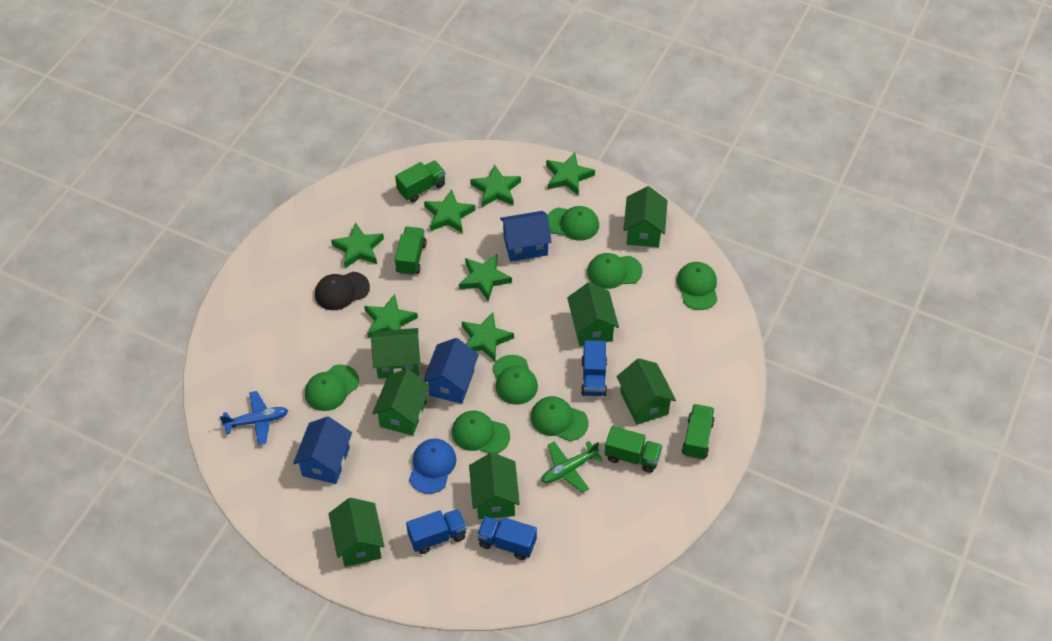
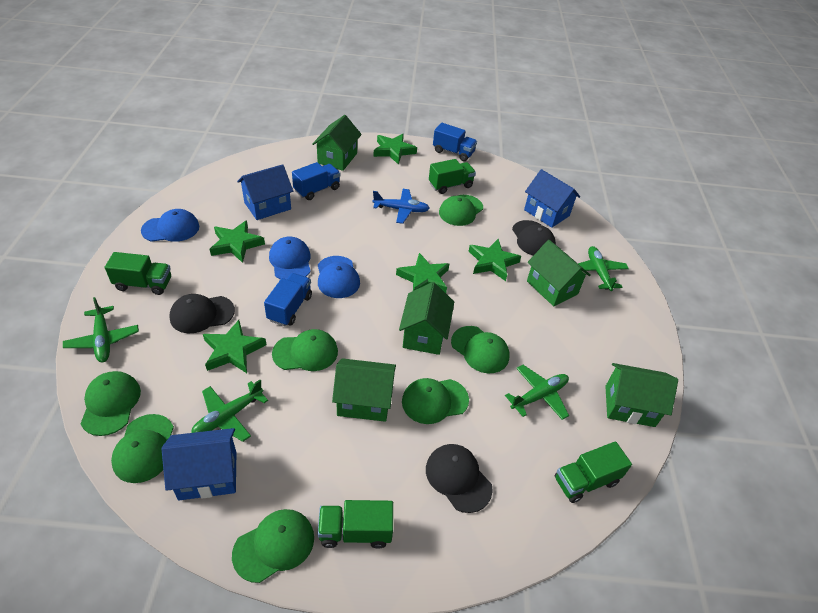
black cap: [315,272,370,310] = 1 -> [169,294,235,333] [426,444,493,513] [512,220,556,256] = 3
blue cap: [409,439,456,494] = 1 -> [141,209,199,242] [269,237,311,279] [318,256,360,298] = 3
green house: [328,498,385,567] [371,328,420,379] [372,369,430,436] [469,452,520,519] [567,282,619,346] [616,358,676,425] [624,186,668,247] = 7 -> [312,115,362,171] [332,358,396,422] [399,282,454,355] [527,240,591,306] [605,363,678,427] = 5
green plane: [541,441,603,493] = 1 -> [63,297,139,362] [191,380,268,442] [505,365,569,420] [578,246,629,291] = 4
green star: [331,222,384,268] [364,294,418,338] [424,189,475,233] [459,255,512,301] [462,312,514,361] [470,164,521,207] [546,152,595,195] = 7 -> [203,320,266,373] [210,220,265,263] [373,134,417,165] [396,253,449,293] [469,239,521,281] = 5

